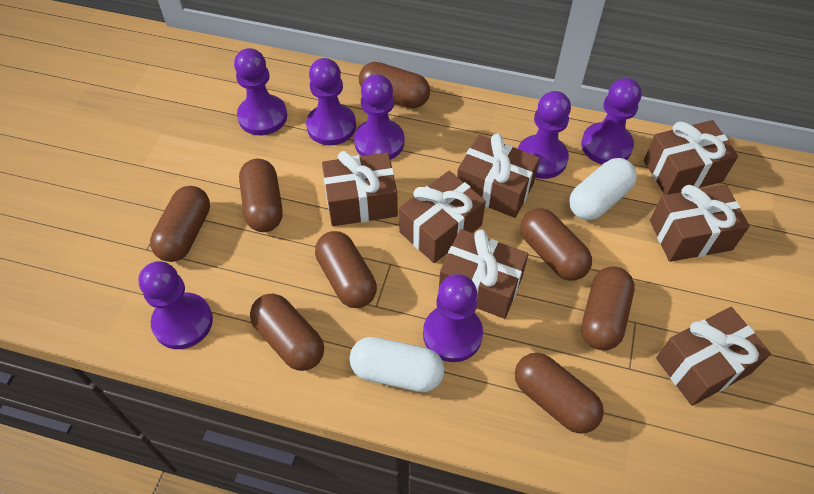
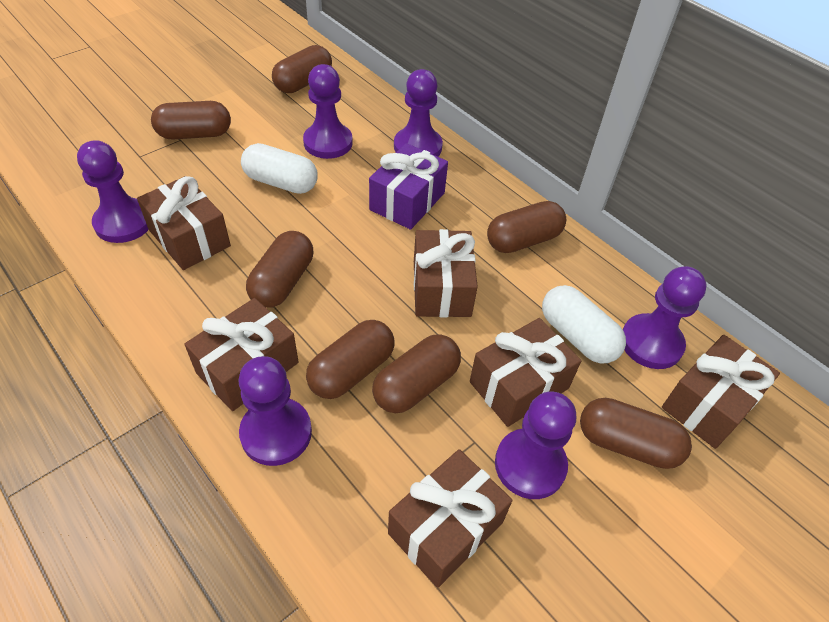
brown capsule: [150,186,210,262] [239,159,283,232] [250,293,324,371] [315,231,377,308] [359,62,430,108] [515,353,604,434] [520,208,592,280] [581,266,635,351] = 8 -> [151,101,231,140] [246,231,313,308] [272,45,332,93] [306,320,394,399] [372,334,461,413] [487,201,566,253] [580,398,692,469] = 7
brown gift: [322,151,398,226] [399,171,486,263] [439,229,528,319] [457,134,540,218] [644,120,738,195] [650,185,750,262] [656,307,771,406] = 7 -> [137,176,231,270] [184,298,298,411] [388,449,513,588] [414,229,478,317] [470,318,581,427] [662,335,780,449] = 6
purple gift: none = 0 -> [369,143,448,230] = 1
purple pawn: [139,261,213,349] [234,48,287,135] [306,58,356,145] [354,74,404,160] [423,274,483,362] [518,91,571,179] [581,78,642,165] = 7 -> [77,140,149,243] [239,356,312,466] [303,64,353,159] [394,69,443,157] [495,391,576,499] [623,266,707,369] = 6

